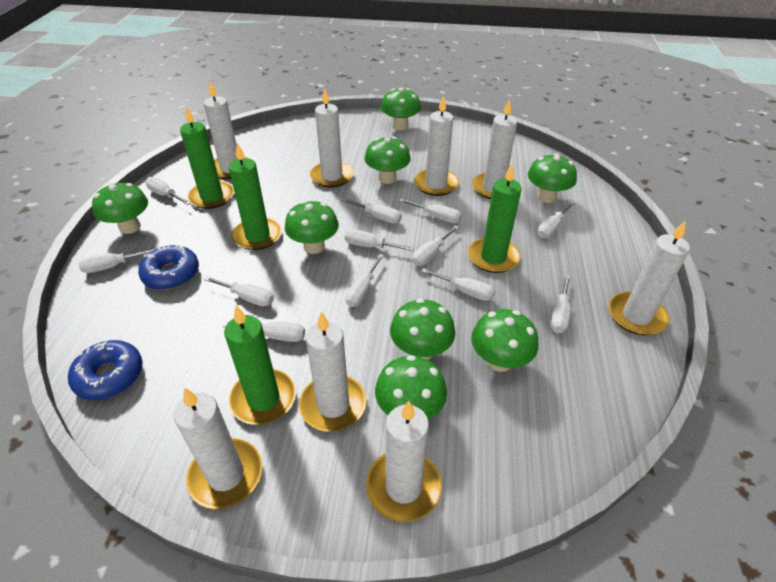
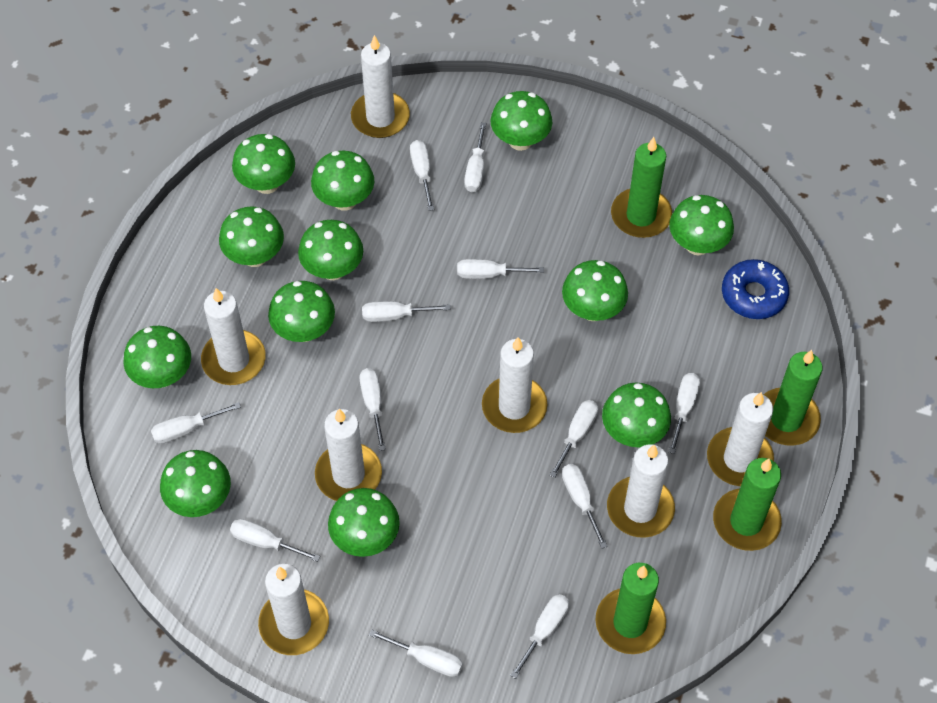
blue donut: [68,340,142,400] [138,245,199,290] = 2 -> [722,259,789,319] = 1
green mushroom: [92,183,148,234] [285,200,339,254] [365,137,411,184] [375,355,447,420] [381,88,421,130] [390,299,456,360] [471,309,538,372] [528,154,577,203] = 8 -> [123,326,191,388] [160,450,231,517] [219,206,284,267] [232,134,295,194] [268,281,335,342] [298,220,363,280] [311,151,374,211] [328,488,400,557] [491,91,552,151] [562,260,628,321] [602,383,671,447] [669,195,734,256] = 12
white candle: [174,387,262,509] [204,81,250,179] [299,311,367,432] [310,88,354,188] [366,401,442,522] [414,95,459,196] [472,99,517,199] [609,220,690,335] = 8 -> [201,288,266,385] [258,564,329,655] [315,409,382,501] [351,35,410,138] [482,337,547,433] [607,444,675,538] [707,392,774,486] = 7

